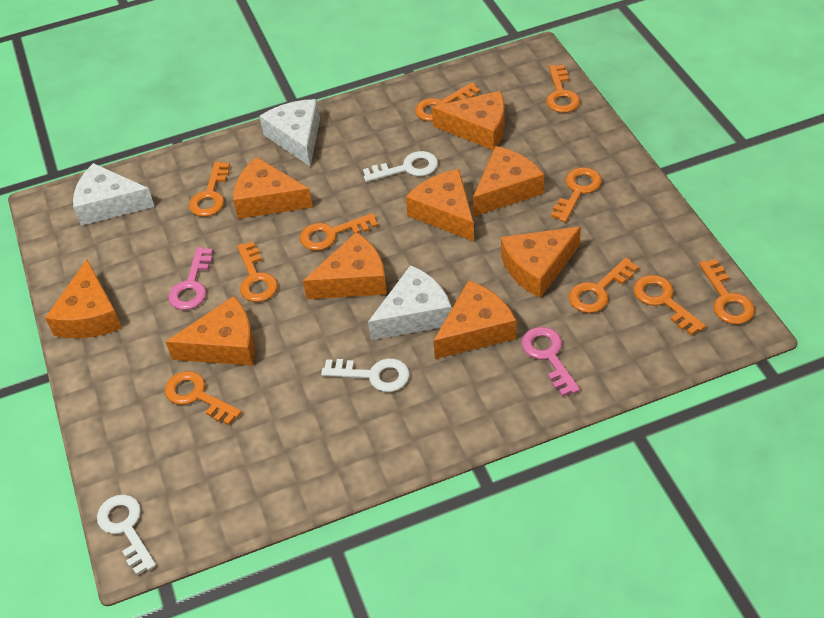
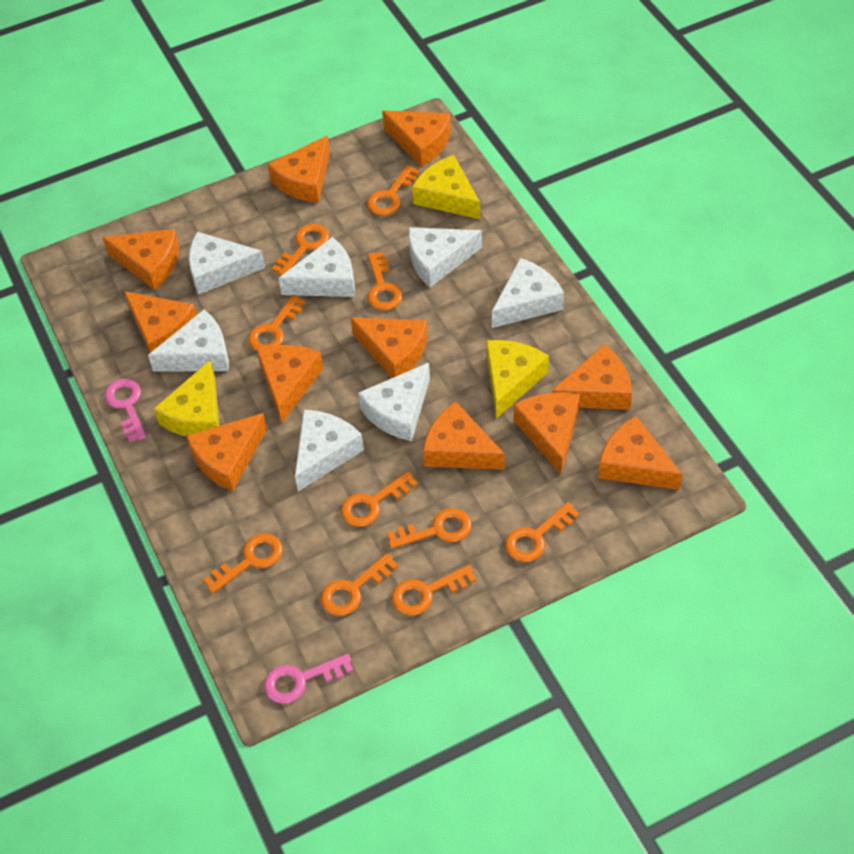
orange cheese: [45,259,122,338] [166,296,255,366] [233,157,313,219] [303,232,387,299] [406,169,474,241] [432,91,505,150] [433,280,516,359] [473,146,544,216] [501,227,581,298] = 9 -> [102,229,179,290] [124,291,196,353] [186,413,267,491] [256,345,324,423] [268,135,330,203] [351,318,428,378] [382,110,451,167] [423,402,505,470] [514,392,580,474] [552,344,632,410] [598,416,682,490] = 11
white cheese: [73,163,155,226] [259,99,320,167] [368,265,452,340] = 3 -> [148,310,229,371] [189,232,265,295] [278,237,355,297] [295,410,364,492] [358,363,430,441] [409,227,482,288] [492,258,564,328] = 7
white key: [97,495,156,575] [321,358,410,392] [363,151,438,182] = 3 -> none = 0
yellow cheese: none = 0 -> [154,360,219,436] [412,155,480,219] [486,340,549,419] = 3

